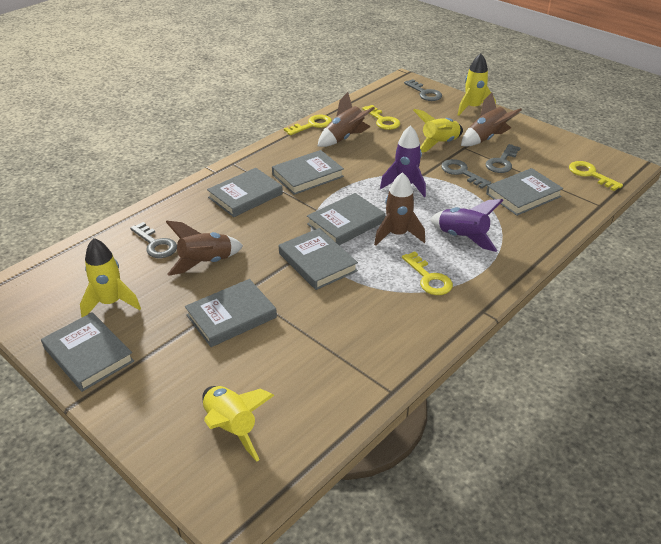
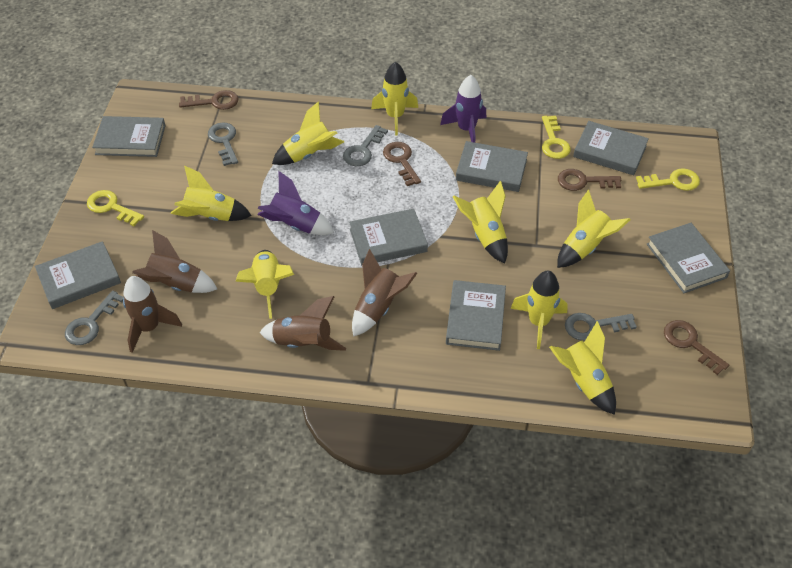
brown key: none = 0 -> [179,90,239,110] [383,142,421,186] [558,169,621,191] [664,320,729,375] = 4
yellow key: [284,115,332,135] [362,105,400,130] [402,251,453,295] [569,161,623,191] = 4 -> [87,190,144,226] [542,116,571,159] [636,168,700,191] = 3
yellow rocket: [80,238,141,317] [202,386,275,462] [413,109,463,152] [458,53,496,116] = 4 -> [171,166,252,221] [236,250,294,319] [272,101,344,165] [371,62,418,136] [453,180,508,264] [511,271,568,349] [549,321,616,415] [557,190,630,268] = 8

